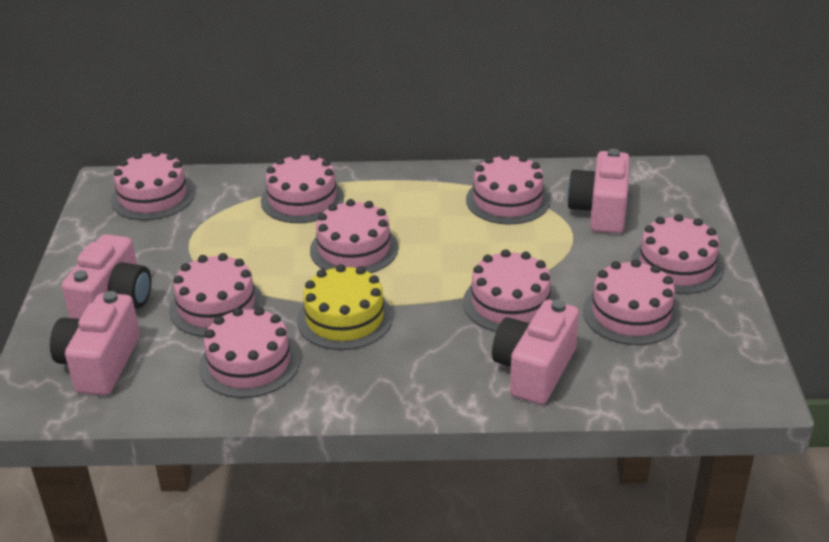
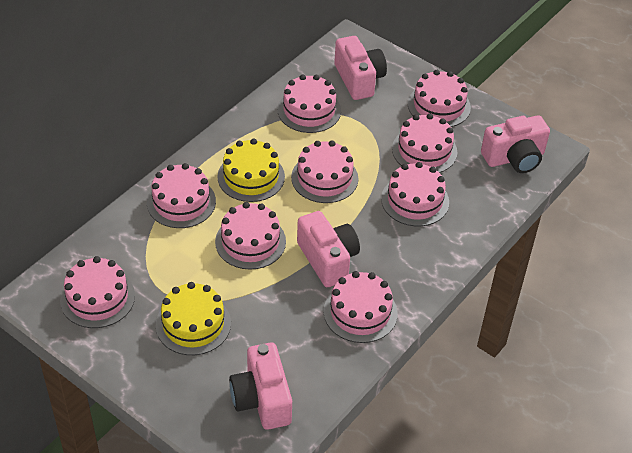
yellow cake: [297,264,393,350] = 1 -> [156,282,231,355] [217,139,285,202] = 2

